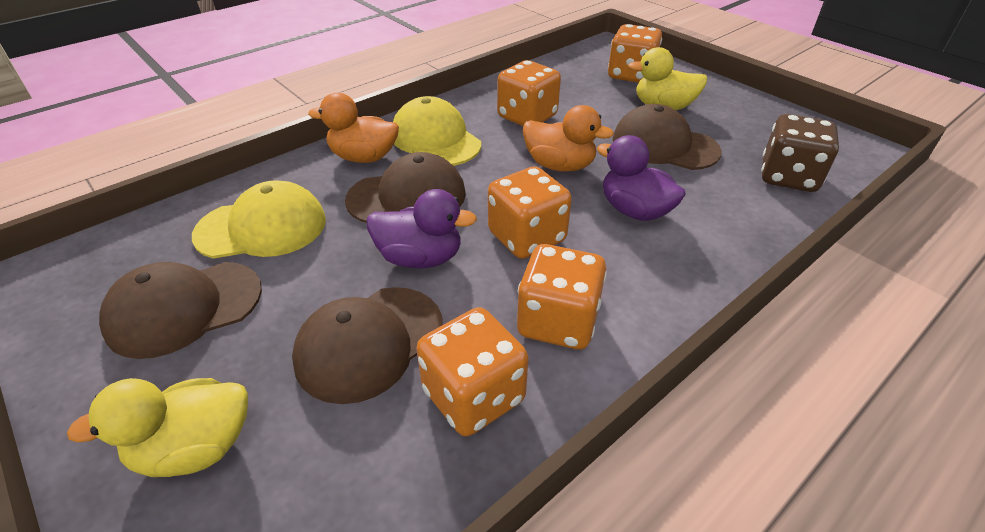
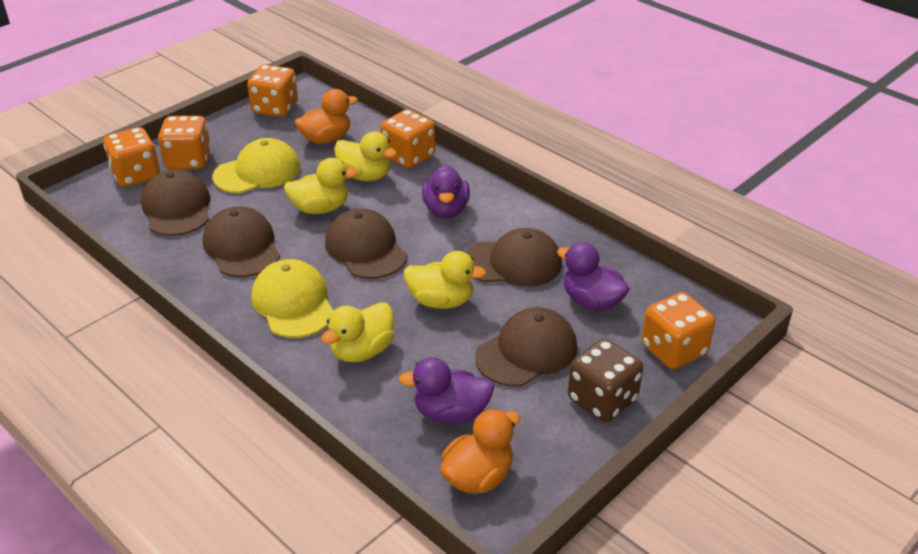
brown cap: [99,262,262,359] [292,287,443,404] [345,152,466,223] [613,104,722,170] = 4 -> [141,169,210,236] [203,206,280,277] [325,209,407,279] [465,228,562,287] [475,307,577,387] = 5
purple duck: [367,189,477,268] [597,135,686,221] = 2 -> [399,358,494,424] [422,165,470,219] [557,242,629,311] = 3
yellow duck: [67,378,248,477] [628,47,707,110] = 2 -> [283,158,358,214] [321,302,394,363] [334,131,397,181] [404,251,487,309] = 4

